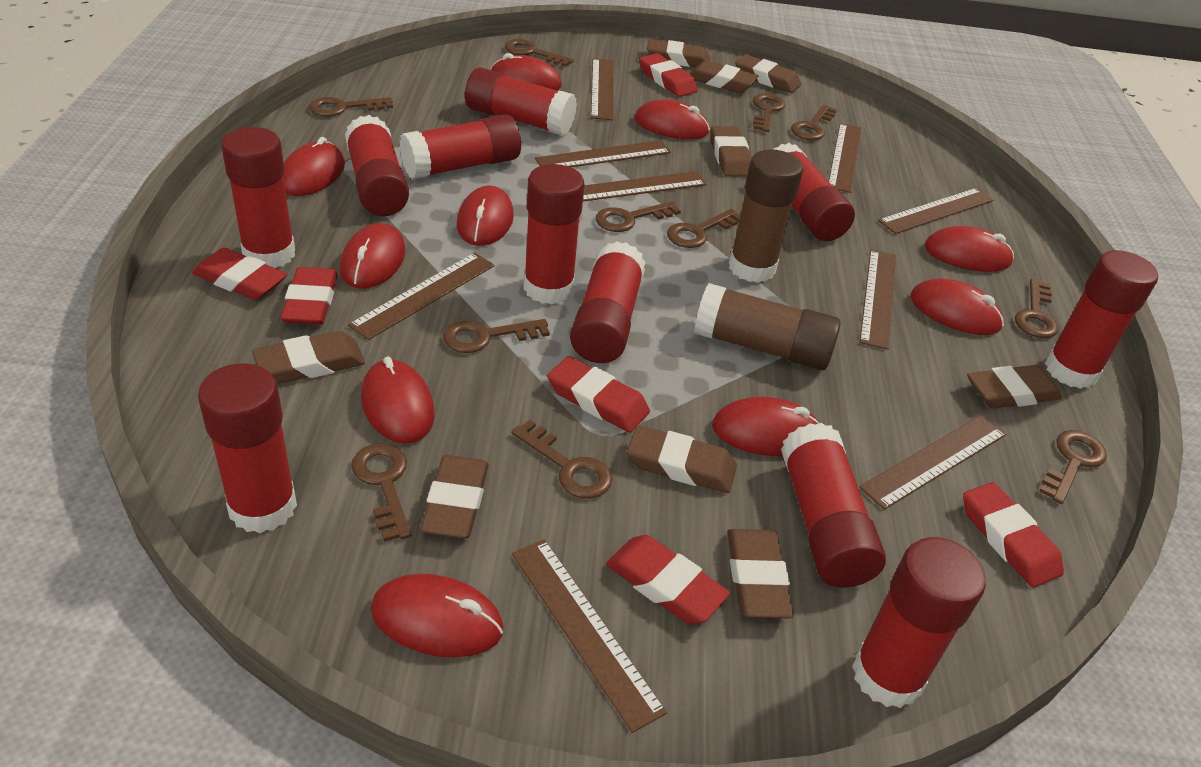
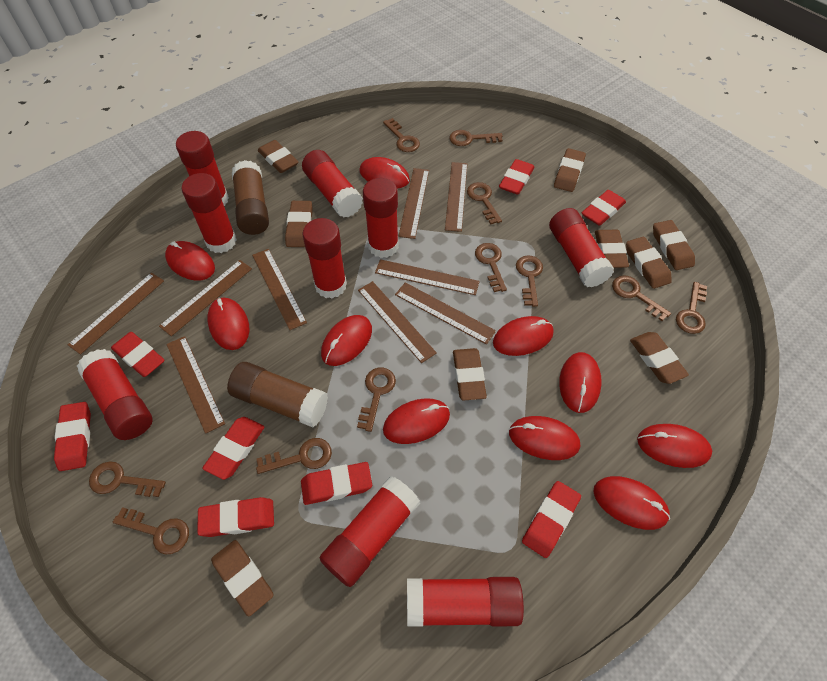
red eraser: [192,248,287,300] [280,267,338,325] [547,356,650,433] [606,535,730,624] [639,53,698,97] [963,482,1064,587] = 6 -> [54,402,91,471] [111,332,165,377] [197,497,274,537] [202,417,264,480] [301,462,372,505] [499,159,535,195] [522,481,581,558] [582,190,626,226] = 8
red glue stick: [198,363,297,533] [222,127,295,268] [345,115,409,216] [399,114,521,179] [465,67,577,135] [523,164,584,304] [570,241,646,363] [773,143,855,241] [781,423,886,587] [852,537,986,708] [1045,250,1158,389] = 11 -> [77,349,153,440] [176,131,229,206] [182,173,237,253] [302,150,363,218] [303,218,347,298] [320,476,420,587] [363,178,399,258] [407,577,524,627] [549,208,614,287] = 9

